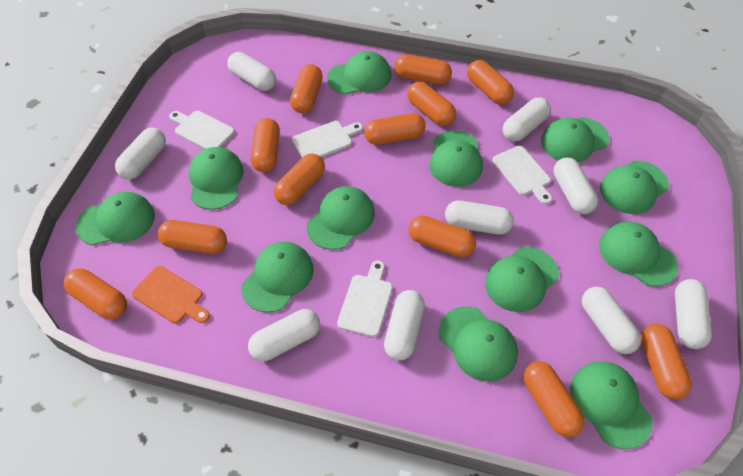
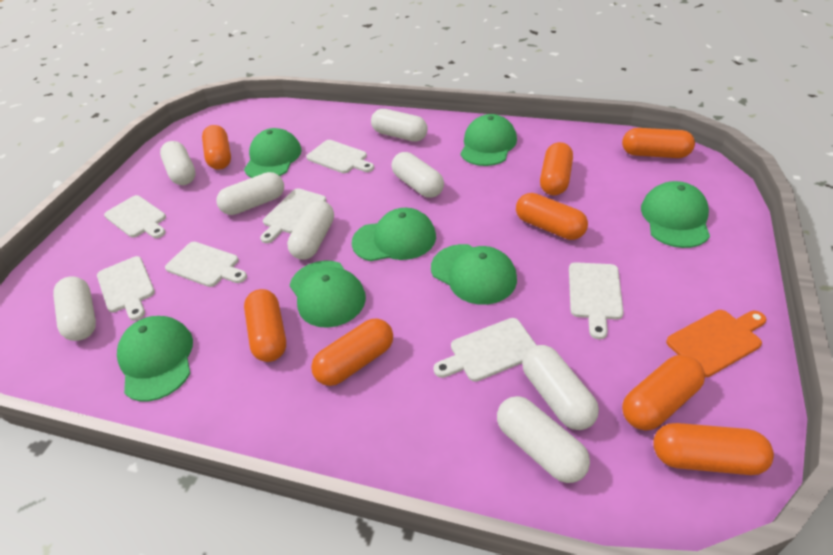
green cap: [76,192,155,245] [189,147,244,210] [241,242,314,313] [307,186,375,250] [327,51,392,94] [429,130,483,187] [439,306,518,382] [485,247,559,312] [541,117,609,163] [570,362,653,449] [599,222,678,287] [600,161,669,214] = 12 -> [117,316,193,402] [244,128,302,178] [290,260,366,328] [352,208,436,261] [431,244,517,305] [460,114,517,166] [641,181,710,248] = 7
orange capsule: [64,268,127,319] [158,220,227,254] [251,118,280,172] [274,153,325,205] [290,64,323,113] [364,113,426,145] [395,54,452,85] [407,82,456,126] [408,216,476,258] [467,60,514,105] [523,361,585,437] [641,324,692,400] = 12 -> [202,125,231,170] [244,289,286,362] [311,318,393,386] [516,193,588,240] [540,142,573,195] [622,128,695,158] [622,355,705,431] [653,423,774,475] = 8
white capsule: [115,128,166,179] [227,52,276,91] [248,309,320,361] [384,290,425,360] [445,200,514,235] [503,97,551,141] [553,158,598,214] [582,287,641,354] [675,279,712,349] = 9 -> [53,276,96,341] [160,141,196,185] [216,172,284,215] [287,200,334,260] [371,109,428,142] [391,152,444,198] [497,396,590,483] [522,345,599,430] = 8
white cutting board: [169,111,235,149] [292,121,363,157] [337,261,393,337] [492,146,552,204] = 4 -> [97,256,155,320] [104,195,166,238] [165,242,247,287] [260,188,326,243] [306,140,374,173] [433,318,536,382] [569,262,624,339] = 7

